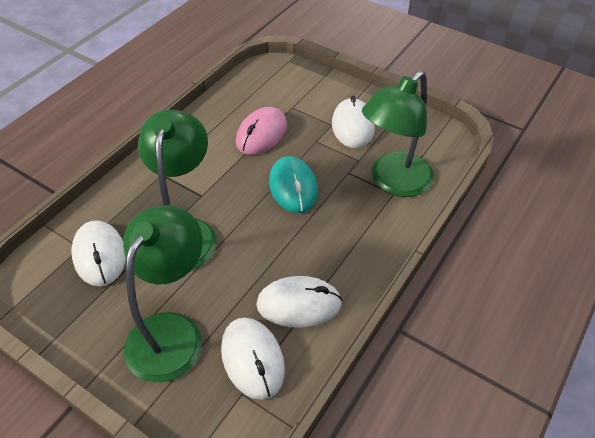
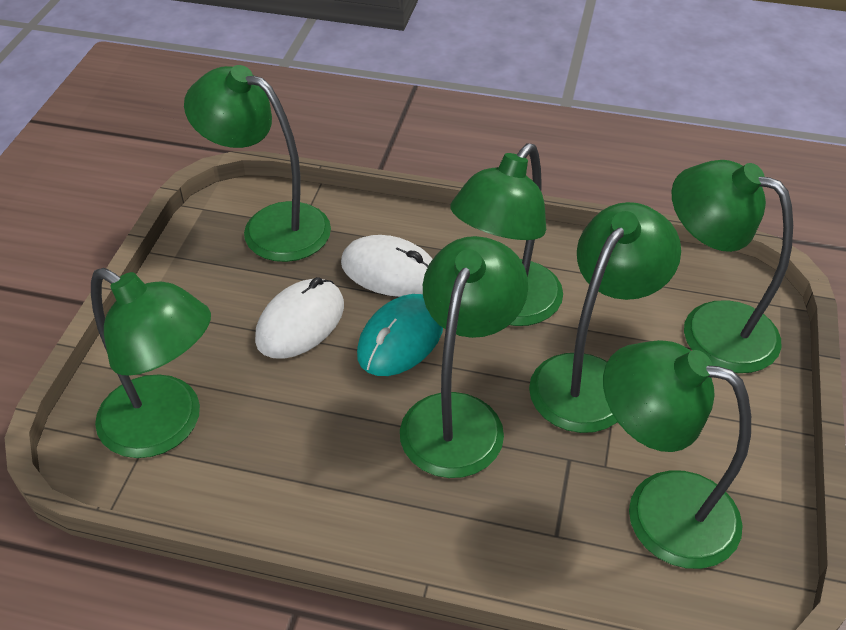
green lamp: [123,205,203,382] [138,109,217,270] [362,71,434,197] = 3 -> [91,268,211,458] [184,65,331,262] [400,236,528,478] [450,143,563,326] [529,202,681,433] [603,340,751,569] [671,160,793,373] = 7
pink mouse: [236,107,287,155] = 1 -> none = 0
white mouse: [71,220,126,286] [221,317,285,400] [256,276,342,328] [332,96,375,148] = 4 -> [255,277,344,359] [341,235,433,297] = 2

